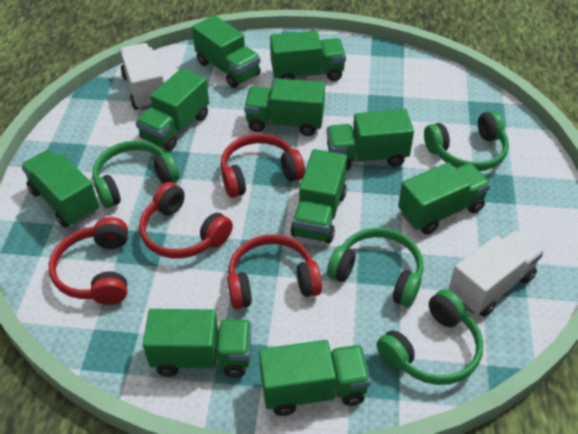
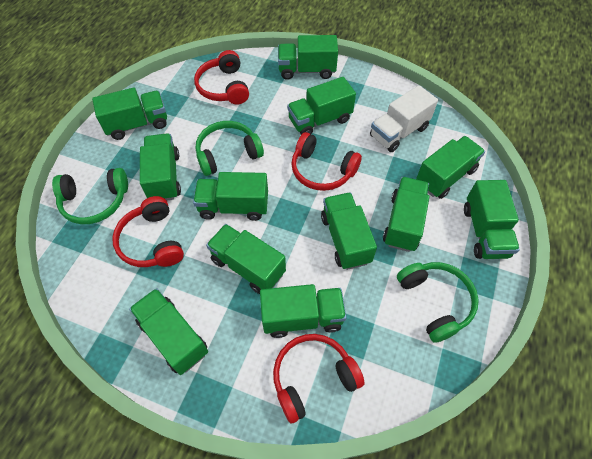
green headphones: [92,141,179,208] [327,228,424,307] [377,289,483,385] [424,110,509,171] = 4 -> [52,168,128,224] [195,121,264,176] [397,262,479,343] = 3
green truck: [21,150,99,228] [135,68,209,151] [143,309,252,378] [192,15,261,88] [244,78,325,136] [259,340,371,416] [270,30,346,81] [291,149,347,243] [326,109,414,171] [398,162,491,235] = 10 -> [92,88,167,140] [129,288,208,375] [140,133,181,201] [193,172,268,221] [206,224,286,294] [260,284,346,338] [278,35,338,80] [287,77,356,135] [321,192,377,270] [383,177,429,252] [416,136,485,199] [464,180,520,259] = 12
white truck: [119,43,164,110] [449,230,543,317] = 2 -> [370,85,438,152] = 1

